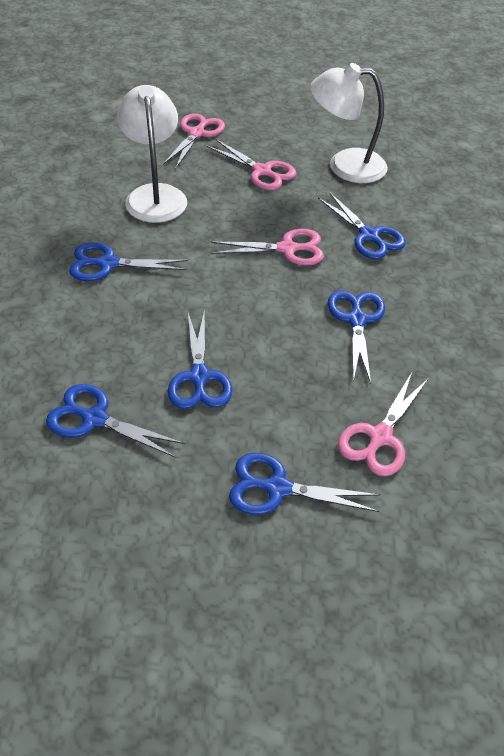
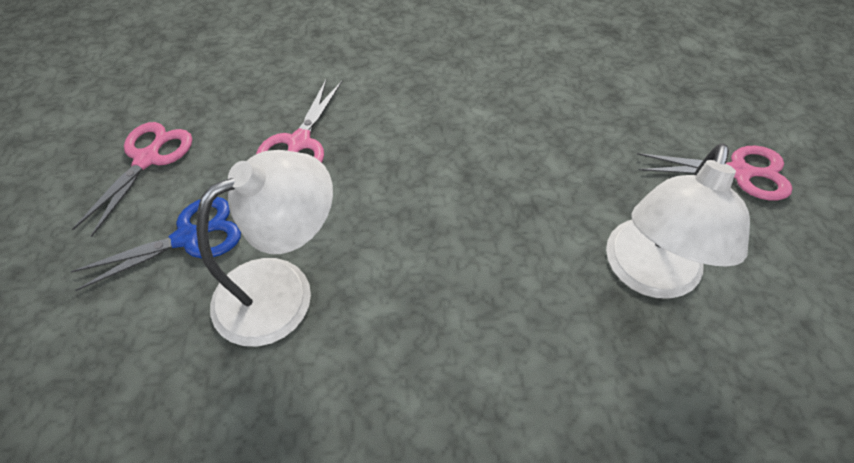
blue scissors: [46,384,185,458] [69,242,188,281] [168,310,232,409] [229,453,380,515] [318,192,406,259] [328,290,385,384] = 6 -> [70,197,241,291] = 1
pink scissors: [163,113,225,169] [207,139,296,190] [211,229,324,265] [338,372,429,476] = 4 -> [72,122,192,237] [256,79,342,163] [637,146,792,200] = 3

